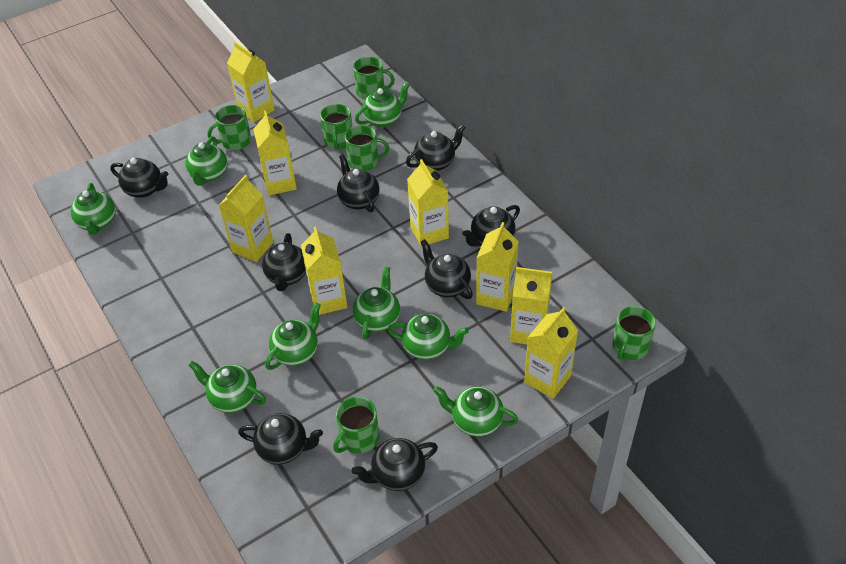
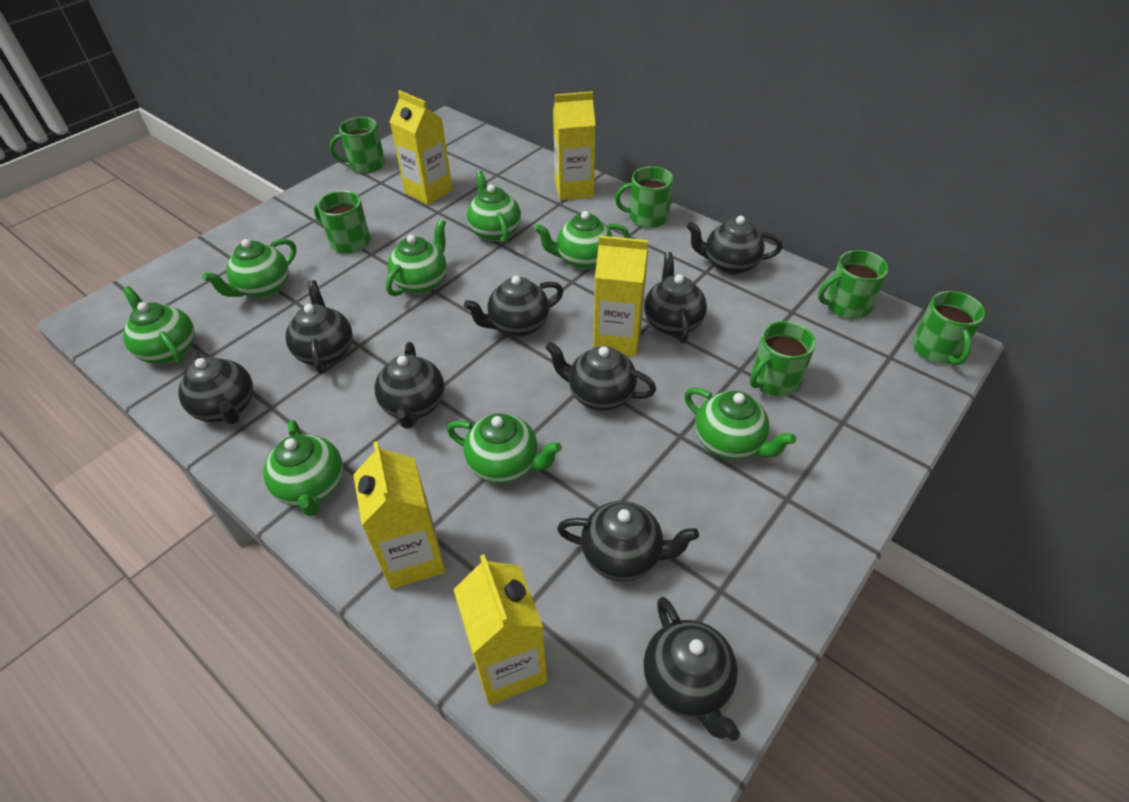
black teapot: [110,158,168,198] [238,413,323,465] [262,233,306,291] [337,154,380,212] [352,438,438,491] [406,124,466,171] [421,239,473,299] [462,205,520,246] = 8 -> [178,351,253,424] [286,280,353,374] [375,342,444,429] [464,276,563,337] [545,342,656,411] [557,501,699,581] [643,597,740,741] [644,252,707,343] [687,216,783,275] = 9
yellow carton: [218,175,273,262] [227,42,275,122] [253,111,297,195] [301,226,347,315] [407,159,449,247] [476,222,519,312] [510,267,552,344] [524,307,578,399] = 8 -> [353,441,445,589] [390,90,453,205] [453,554,547,706] [553,91,595,201] [593,236,648,357] = 5

